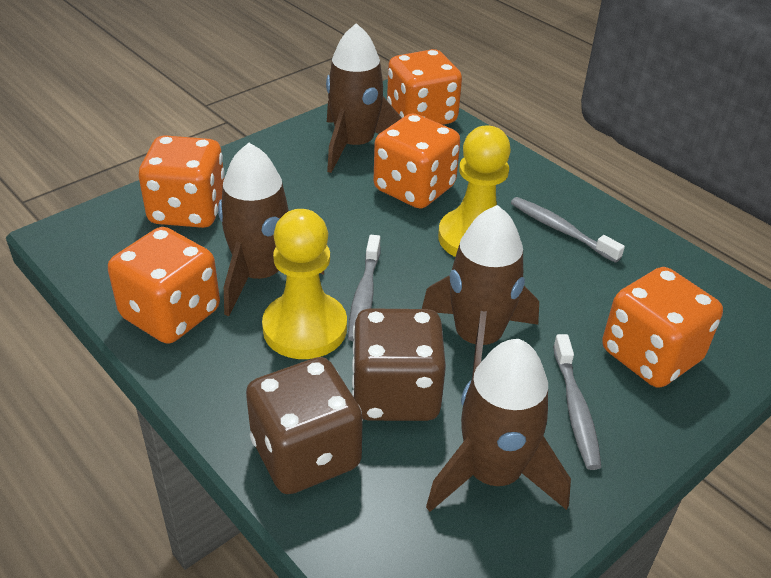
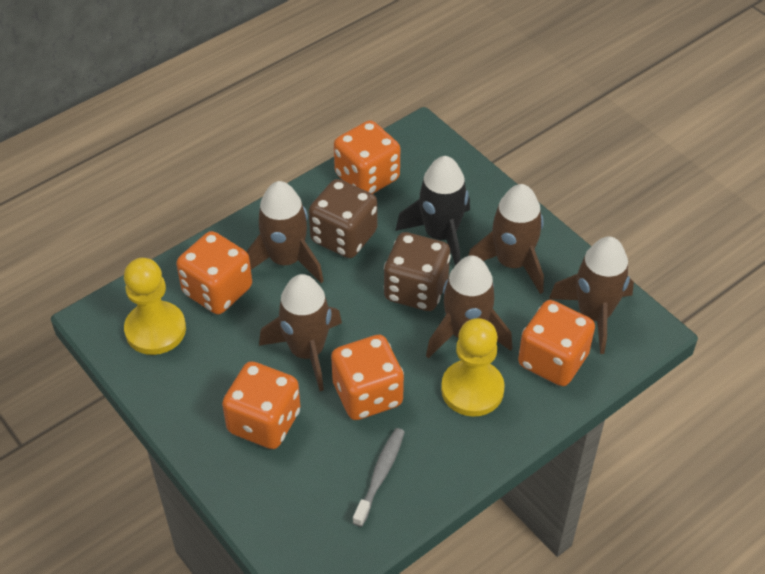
black rocket: none = 0 -> [395,156,470,266] = 1
brown rocket: [218,143,324,316] [326,23,402,173] [422,205,539,378] [426,339,571,512] = 4 -> [246,181,324,283] [259,274,342,391] [426,256,512,358] [468,184,544,294] [549,236,634,354] = 5
grey toothbrush: [348,235,381,341] [511,197,625,263] [553,334,601,470] = 3 -> [353,428,405,527] = 1

